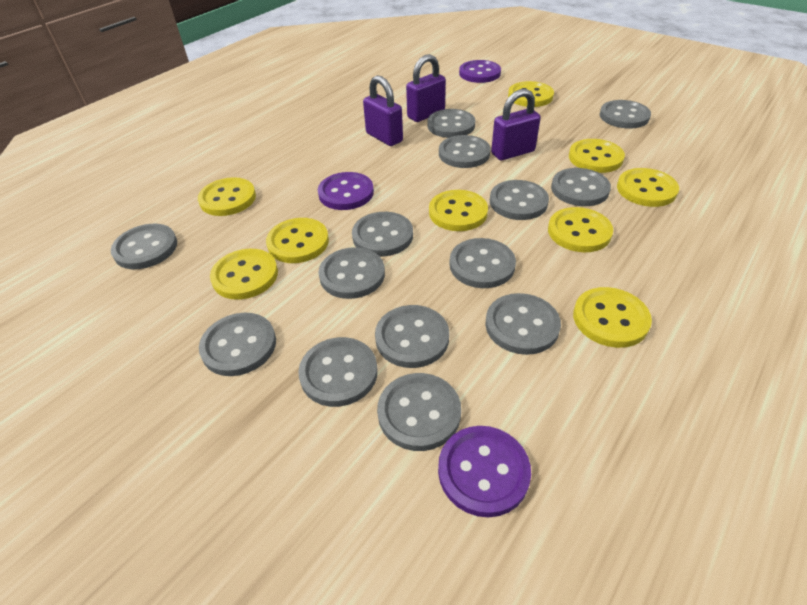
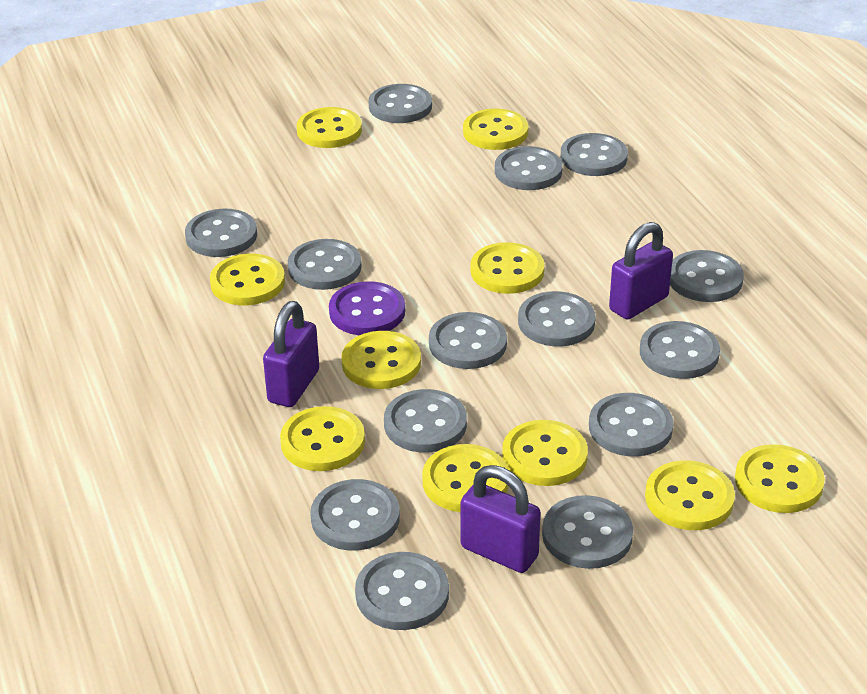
purple button: [318,172,374,210] [438,426,531,517] [459,60,501,83] = 3 -> [329,281,405,335] = 1
yellow button: [198,177,256,216] [210,249,278,300] [266,218,329,263] [429,190,488,231] [508,81,554,107] [548,207,613,252] [569,139,625,173] [573,287,652,348] [617,168,679,207] = 9 -> [210,254,285,305] [280,406,365,471] [297,107,362,148] [341,331,421,389] [422,444,509,512] [463,109,529,150] [471,242,545,294] [502,420,588,486] [645,460,735,530] [735,444,825,513] = 10

